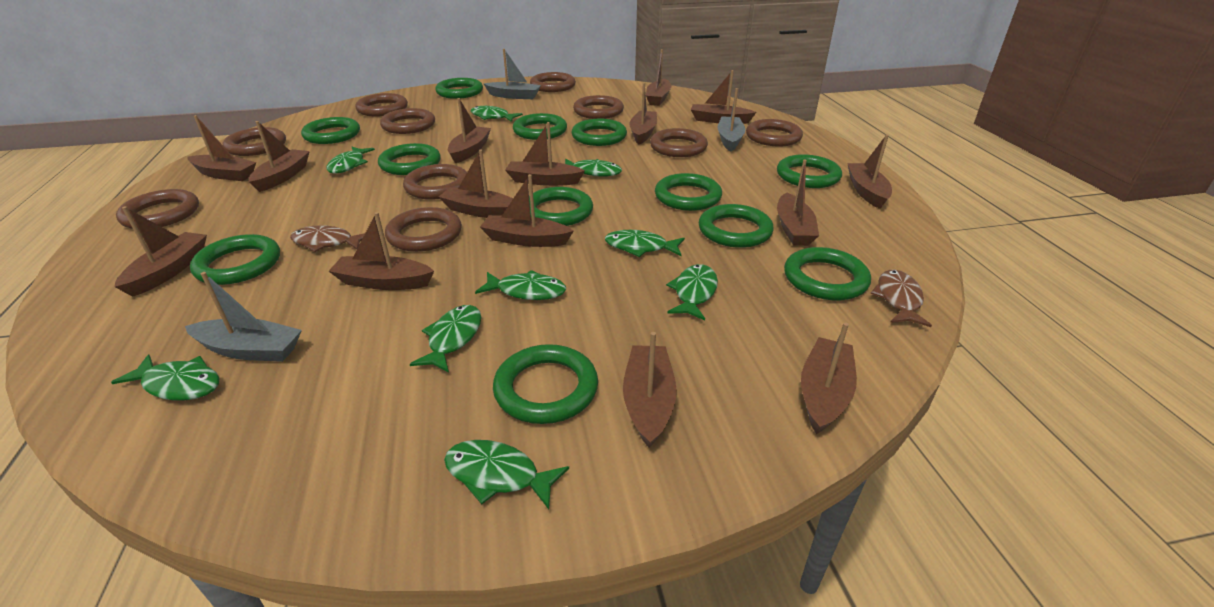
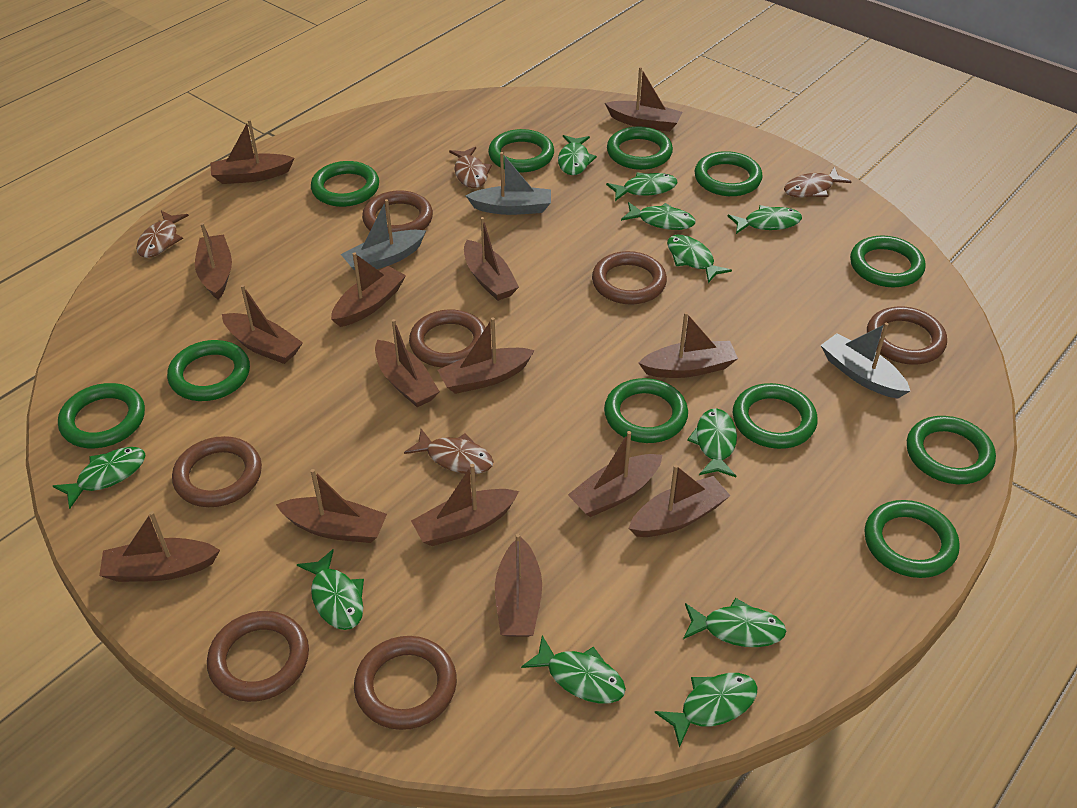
brown fish: [290,225,365,252] [870,270,932,327] = 2 -> [136,211,189,258] [404,429,494,474] [449,147,492,188] [784,167,852,197] = 4
brown ring: [116,189,199,229] [223,127,286,156] [355,93,408,116] [380,108,435,134] [385,207,462,252] [403,164,467,200] [530,72,576,92] [573,95,624,119] [650,128,708,157] [746,119,803,147] = 10 -> [172,436,262,507] [207,611,309,702] [354,636,457,730] [362,190,433,233] [409,310,486,368] [592,251,667,305] [867,306,947,364] = 7
green fish: [111,354,220,400] [326,147,375,174] [410,305,481,373] [444,440,569,509] [470,106,523,122] [475,270,566,300] [565,158,622,177] [605,230,685,257] [666,264,718,320] = 9 -> [53,447,146,509] [297,549,364,630] [521,635,626,703] [558,135,597,175] [606,173,678,201] [621,202,696,230] [655,673,758,748] [667,235,732,283] [683,598,786,647] [687,408,737,477] [728,205,802,234] = 11
green ring: [190,234,280,285] [301,117,360,144] [378,143,441,175] [435,78,483,99] [493,344,598,424] [513,113,567,140] [529,187,593,226] [572,119,627,146] [655,173,722,211] [699,204,774,248] [777,154,842,188] [784,247,871,300] = 12 -> [58,383,145,448] [167,340,250,401] [311,161,379,207] [488,129,554,173] [604,378,688,443] [607,126,673,170] [694,151,763,196] [733,383,818,449] [850,235,926,287] [864,500,960,578] [907,416,996,484] = 11

